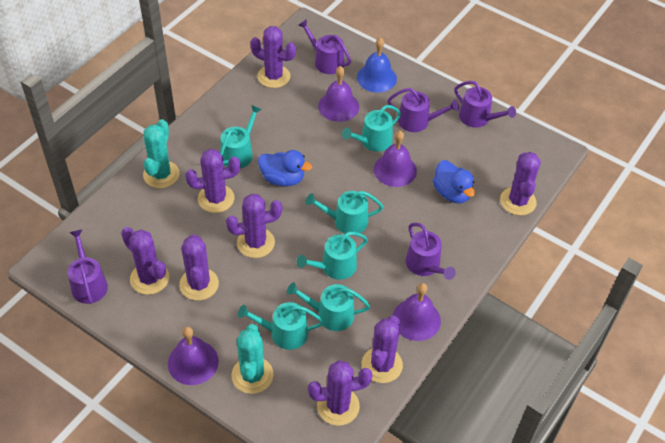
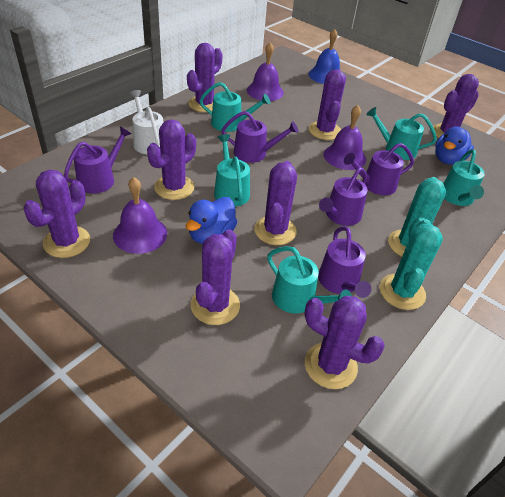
purple bell: [168,326,219,385] [318,66,359,122] [374,131,417,187] [392,283,441,341] = 4 -> [113,177,167,254] [247,43,284,101] [324,105,366,170] = 3
turquoise watering can: [220,105,262,168] [238,302,324,350] [287,282,370,331] [297,232,368,280] [305,191,383,234] [342,105,401,152] = 6 -> [199,82,270,132] [214,134,250,207] [267,246,352,313] [366,107,437,160] [443,149,485,206] = 5
white watering can: none = 0 -> [129,90,164,154] = 1

